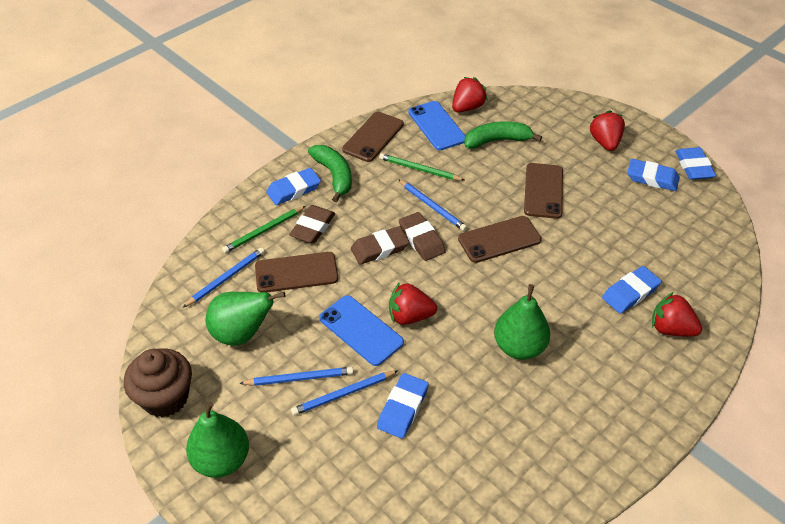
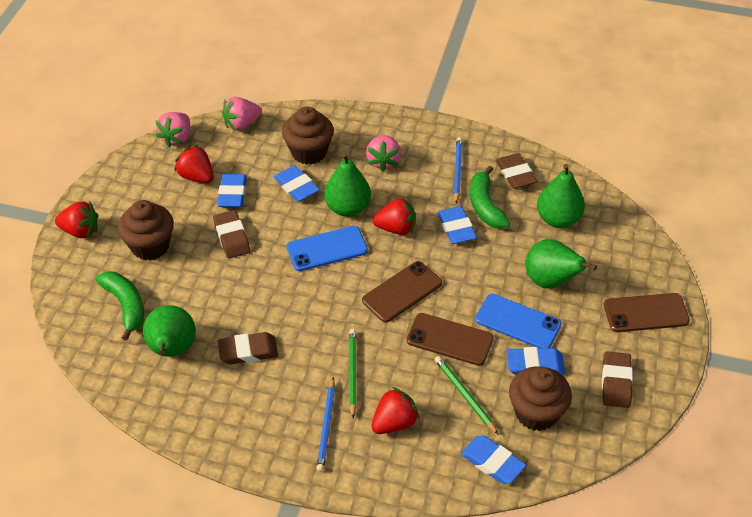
blue pencil: [182,247,265,308] [239,367,354,386] [291,371,398,416] [398,179,467,231] = 4 -> [316,377,335,472] [454,137,462,204] = 2
brown cupcake: [124,348,192,417] = 1 -> [118,200,174,260] [282,106,334,165] [509,366,572,431] = 3
brown eraser: [289,205,335,244] [351,226,409,265] [399,212,446,261] = 3 -> [213,210,250,259] [218,332,278,364] [496,153,537,189] [602,351,633,408] = 4
brown phone: [255,252,338,292] [342,112,404,162] [458,216,542,263] [524,163,563,219] = 4 -> [362,261,442,323] [407,313,493,366] [604,293,690,332] = 3
green pear: [186,401,249,478] [206,292,286,346] [494,284,550,360] = 3 -> [143,305,196,357] [324,153,371,217] [525,239,597,288] [537,164,585,228] = 4
pink strawberry: none = 0 -> [156,112,190,147] [222,97,262,131] [366,135,401,172] = 3

